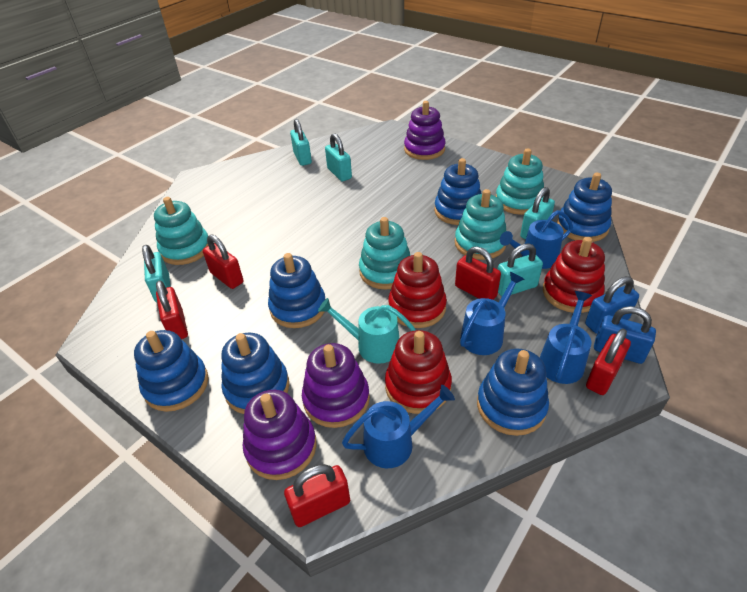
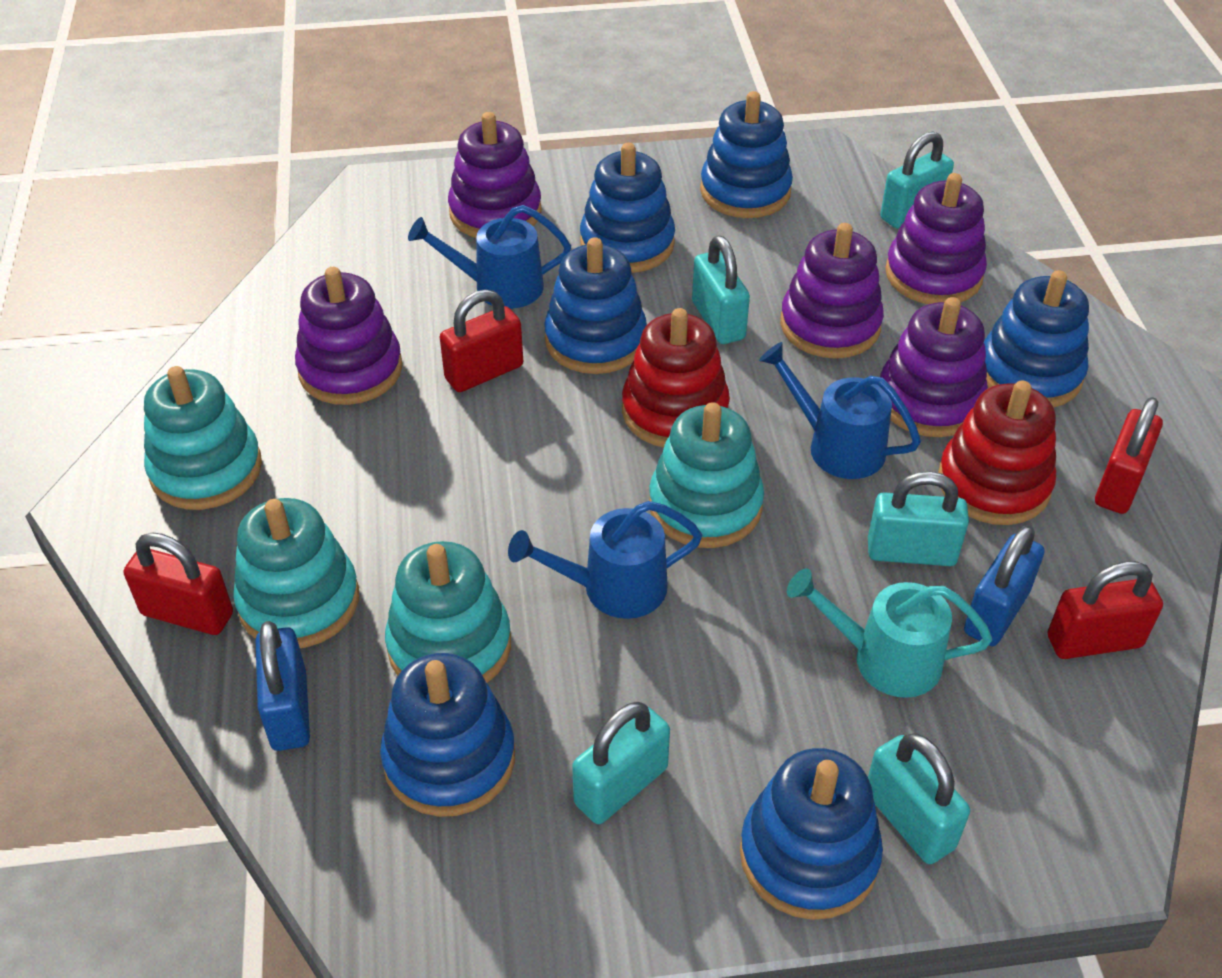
blue watering can: [342,385,455,468] [460,272,525,355] [500,210,573,269] [540,291,592,384] = 4 -> [408,205,571,309] [508,501,702,619] [759,342,921,479] = 3
purple stacking toy: [243,390,317,480] [302,343,370,428] [404,101,446,160] = 3 -> [295,267,402,405] [448,112,542,238] [780,223,884,358] [880,297,988,437] [885,173,987,304] = 5
red padlock: [156,280,188,339] [203,234,243,289] [284,464,350,527] [455,246,501,300] [586,328,631,395] = 5 -> [124,532,233,635] [440,289,523,392] [1048,561,1163,659] [1095,397,1163,514] = 4
red stacking toy: [385,330,452,414] [388,252,447,328] [543,237,605,313] = 3 -> [622,308,730,447] [938,380,1056,525] = 2

